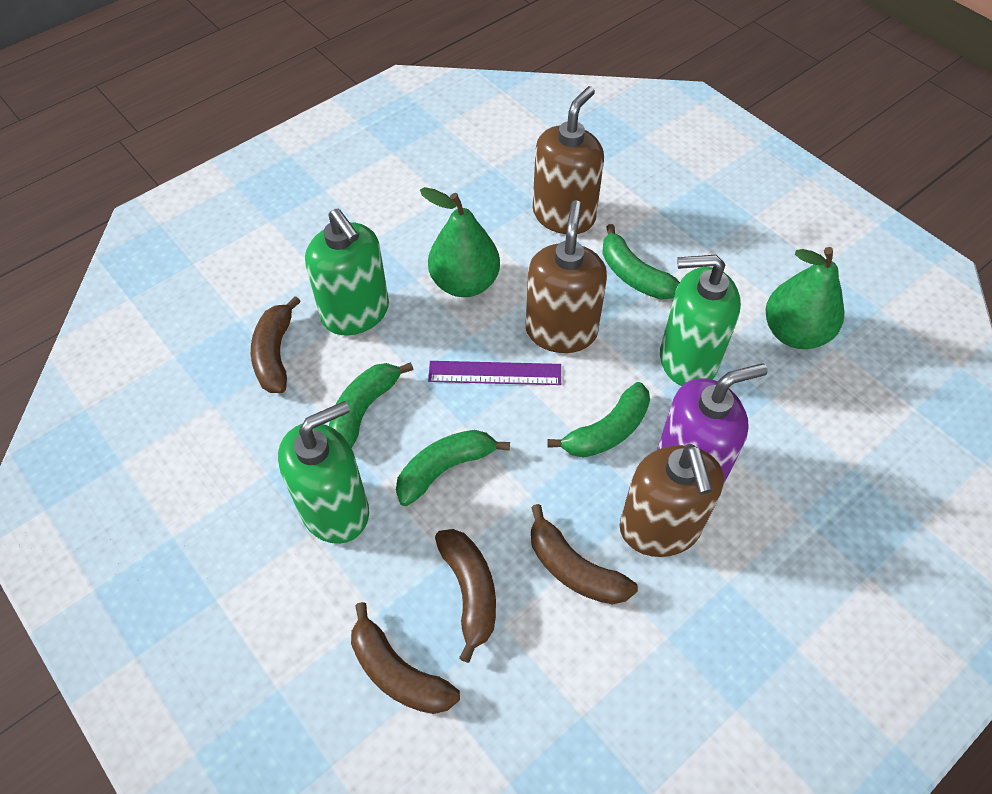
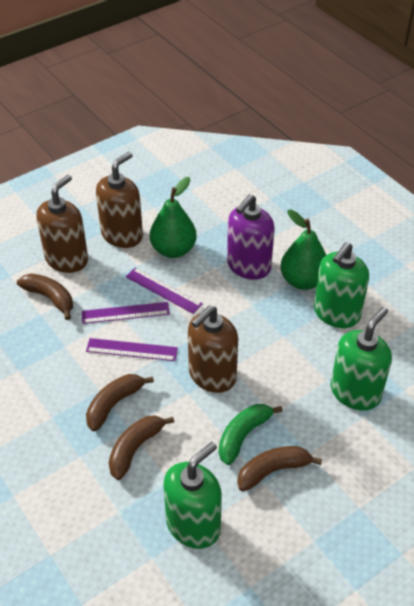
green banana: [329,362,413,448] [396,430,510,506] [547,382,650,458] [602,224,680,299] = 4 -> [219,404,283,465] = 1
purple ruler: [428,361,561,385] = 1 -> [82,302,170,324] [86,338,178,361] [126,267,203,314] = 3

